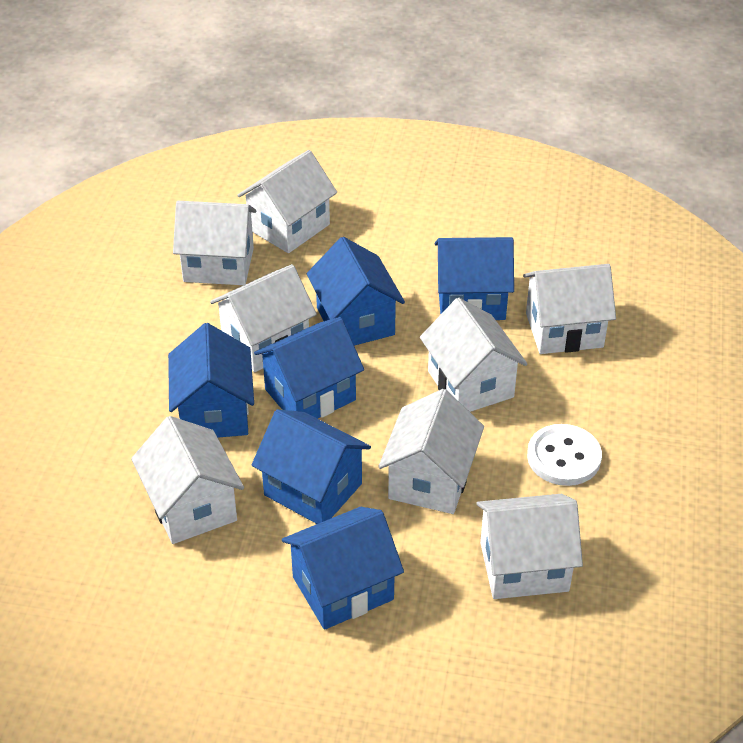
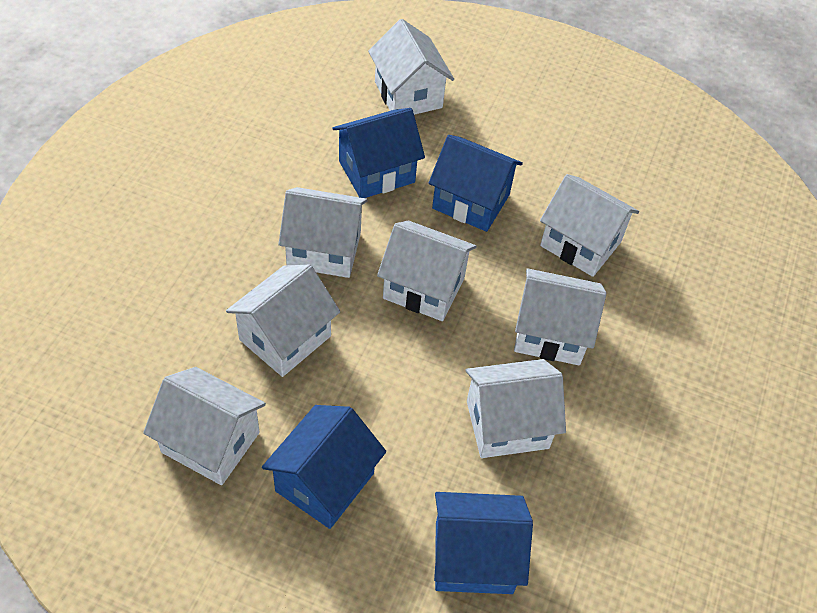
blue house: [168,323,254,438] [252,409,371,524] [254,317,364,419] [282,507,404,630] [307,237,405,346] [435,237,514,320] = 6 -> [262,405,386,529] [333,108,425,198] [429,135,523,232] [434,492,533,594] = 4
white button: [527,424,602,486] = 1 -> none = 0

